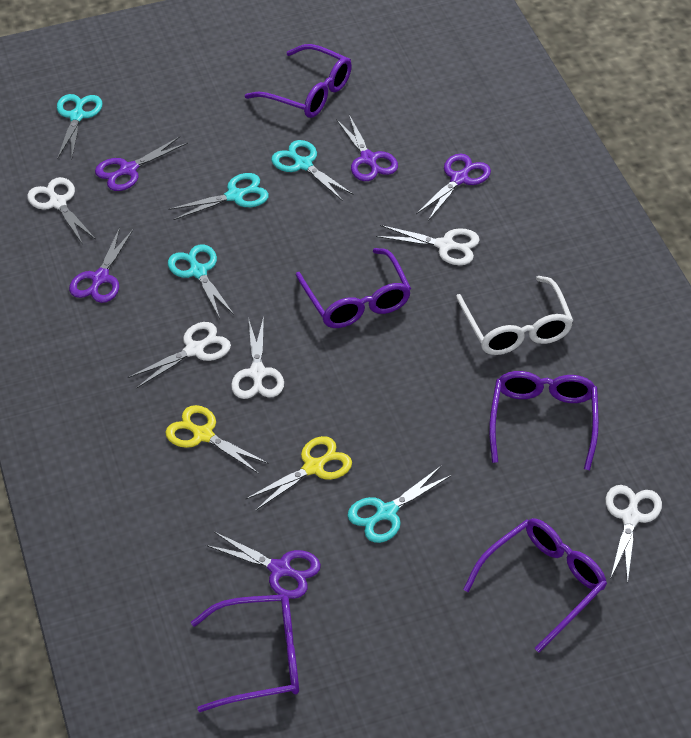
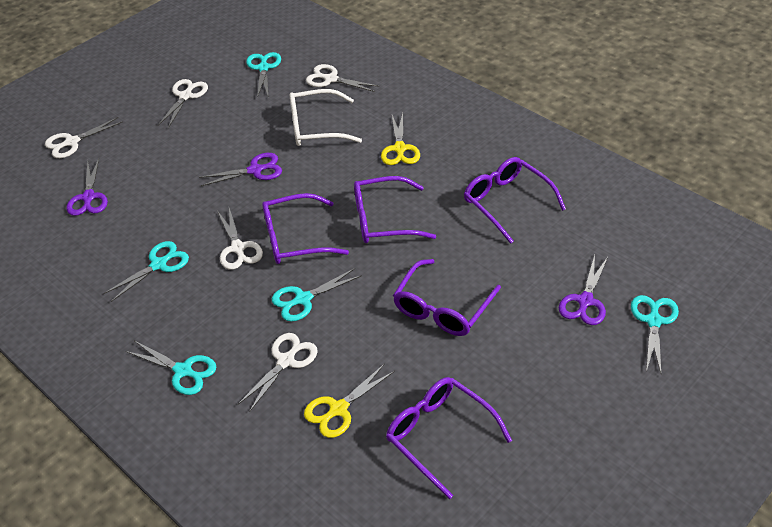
purple scissors: [69,228,133,303] [95,136,188,191] [206,532,321,599] [336,115,398,181] [416,154,491,221] = 5 -> [67,159,108,216] [199,153,282,186] [559,255,608,325] = 3

